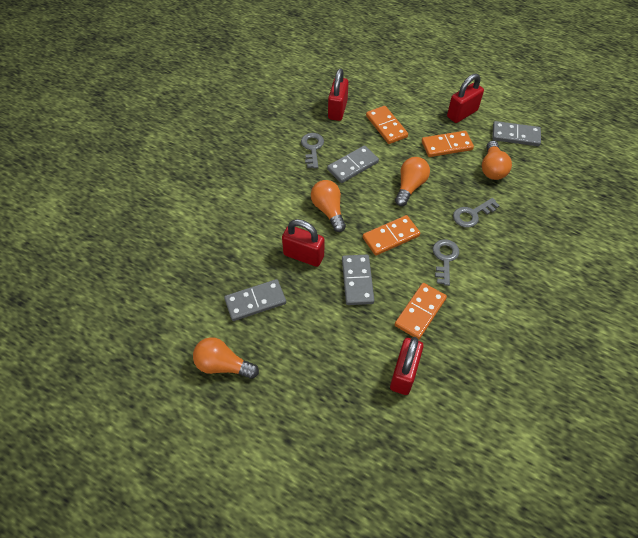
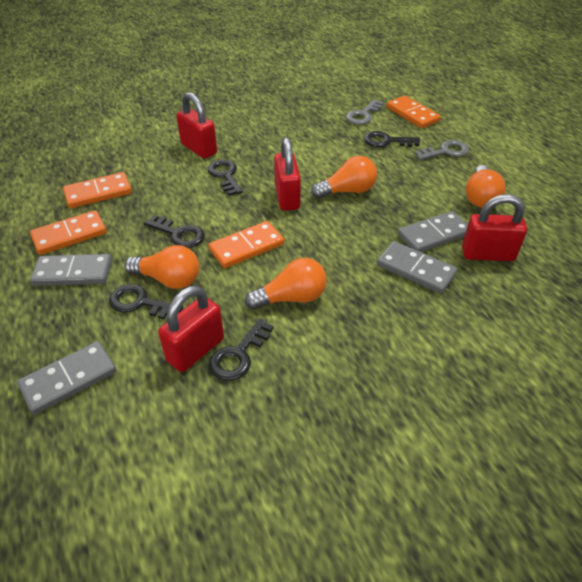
black key: none = 0 -> [109,284,183,319] [144,215,205,248] [208,160,243,196] [209,318,274,381] [364,131,420,147] = 5
grey key: [301,133,324,169] [433,239,459,286] [453,198,500,228] = 3 -> [346,99,384,125] [414,140,469,160] = 2

